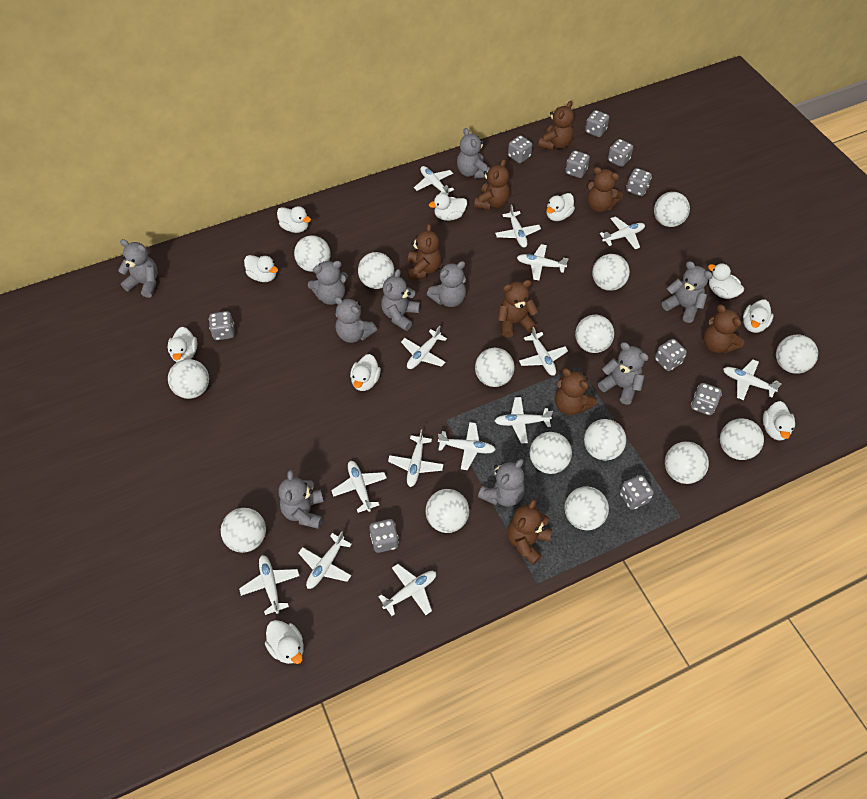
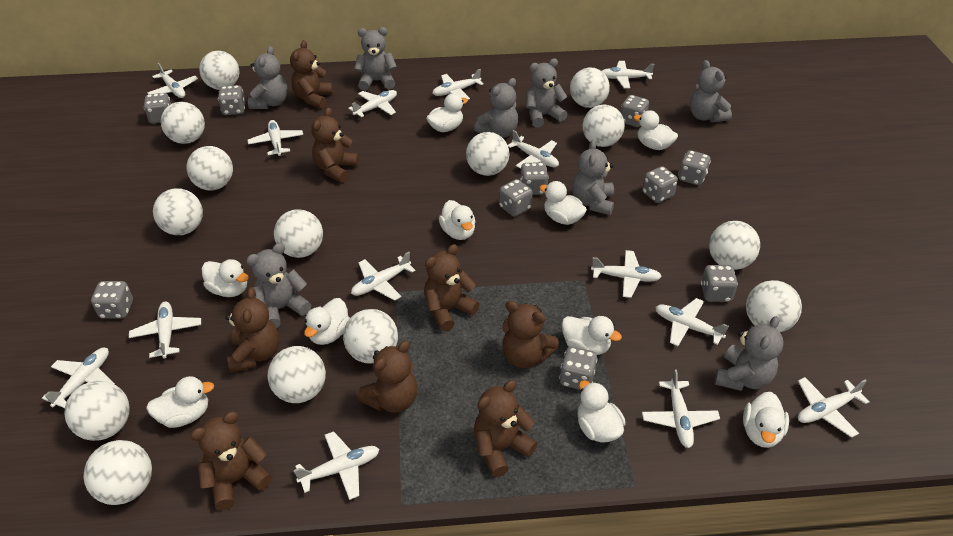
grey teddy bear: [118,239,158,298] [278,470,324,529] [308,261,348,305] [334,297,377,343] [381,269,420,331] [427,261,466,307] [457,128,490,179] [478,459,525,507] [598,342,649,405] [662,261,713,323] = 10 -> [246,243,311,328] [248,46,287,109] [354,27,397,91] [474,78,518,138] [526,58,568,128] [572,140,614,215] [690,60,732,122] [715,316,784,391] = 8
white ball: [168,359,209,399] [221,508,266,553] [294,235,331,272] [358,252,394,289] [426,489,469,533] [475,348,514,387] [530,432,572,474] [564,486,609,530] [575,315,614,353] [584,419,626,461] [592,254,630,291] [654,192,690,227] [665,442,709,484] [720,418,764,460] [776,335,818,373] = 15 -> [64,381,130,441] [84,440,152,505] [153,188,203,235] [161,102,205,144] [186,146,233,191] [199,51,239,90] [267,346,326,403] [274,209,323,258] [343,309,398,364] [466,132,509,176] [570,68,610,108] [583,105,625,147] [709,221,760,270] [746,280,802,332] = 14

